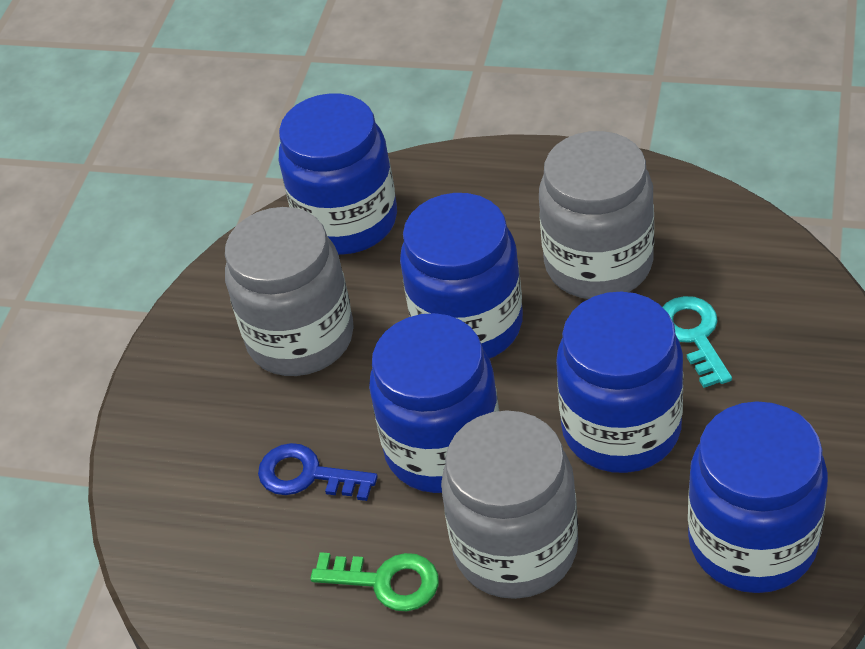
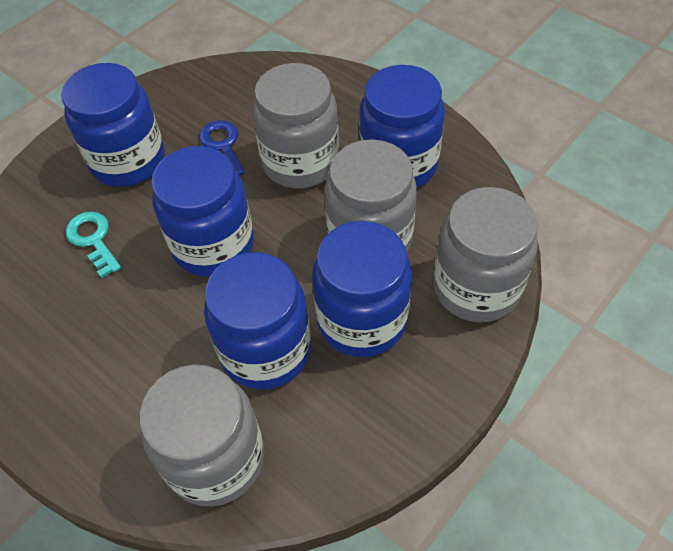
green key: [310,552,439,611] = 1 -> none = 0
grey jar: [225,207,354,376] [441,410,578,599] [539,131,654,299] = 3 -> [139,364,264,506] [252,63,339,188] [325,139,417,252] [433,187,538,322] = 4

